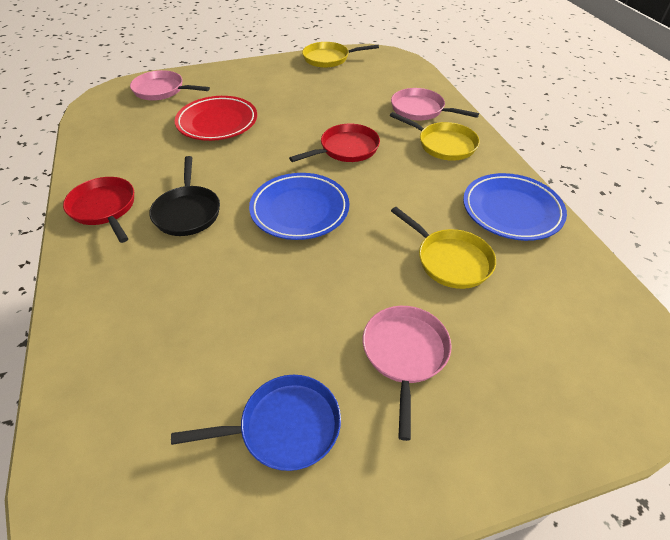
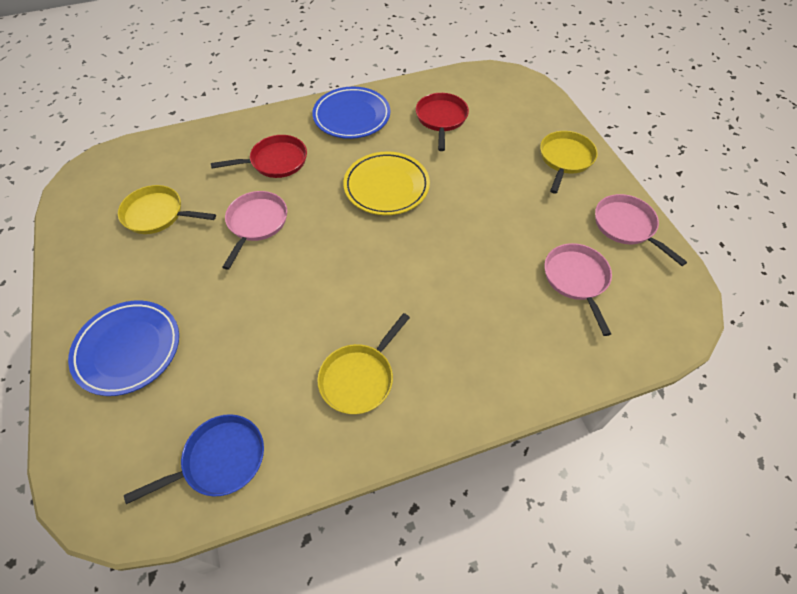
black pan: [149,156,220,236] = 1 -> none = 0
red plate: [175,96,257,141] = 1 -> none = 0
yellow plate: none = 0 -> [343,152,430,215] = 1

